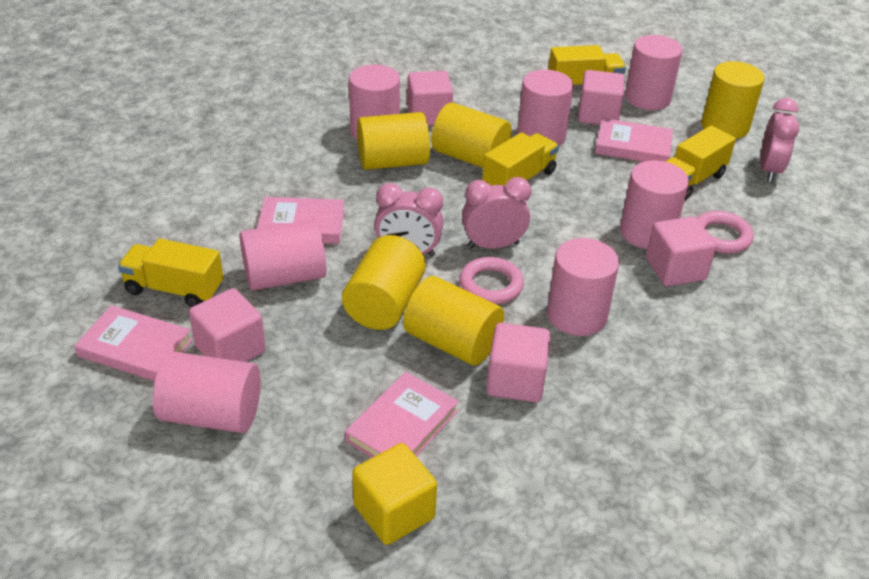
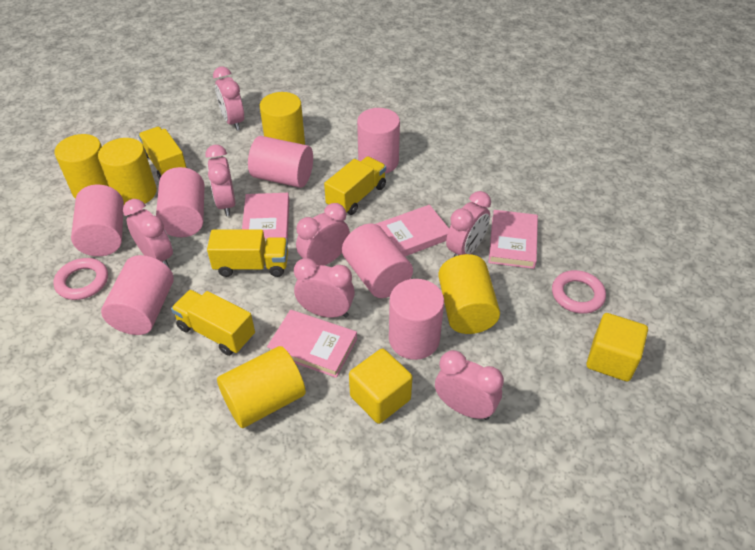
pink clock: [375,183,444,257] [462,177,531,249] [760,98,799,182] = 3 -> [123,199,173,267] [206,145,236,216] [213,67,244,131] [294,258,355,318] [296,203,350,266] [435,350,504,420] [446,191,491,257] = 7
pink cube: [189,288,266,362] [407,71,453,126] [486,323,550,402] [578,70,625,125] [646,216,716,286] = 5 -> none = 0
yellow cube: [352,443,437,545] = 1 -> [349,349,413,424] [587,313,648,382] = 2

